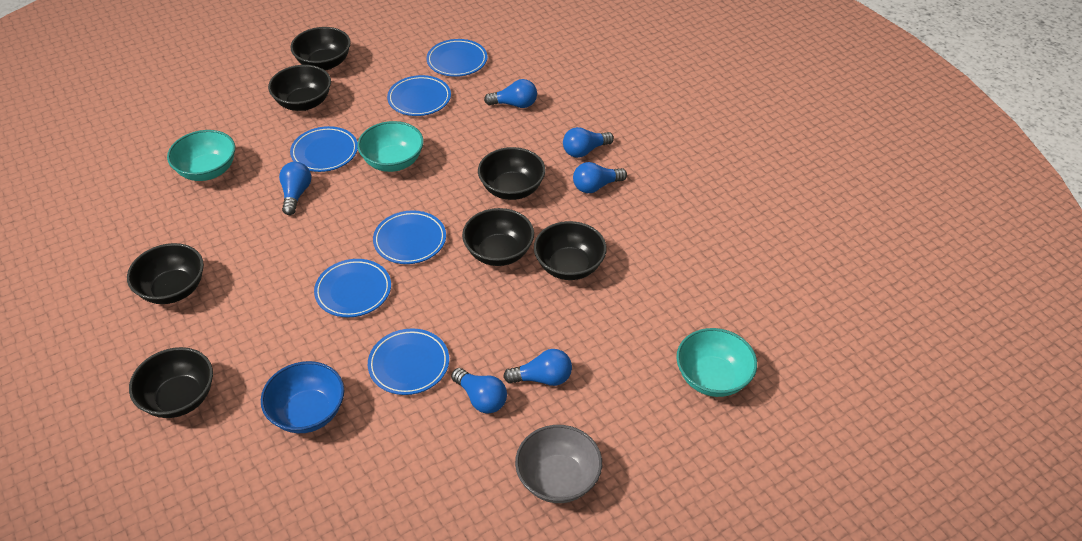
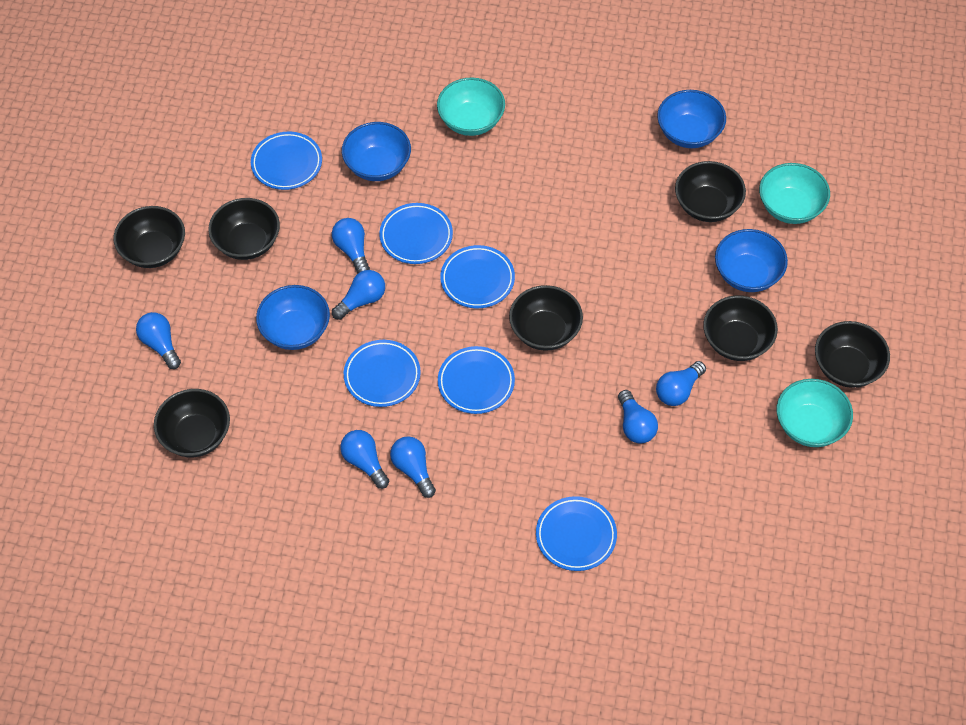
blue bowl: [261,361,344,433] = 1 -> [256,285,330,350] [342,122,411,181] [657,90,726,148] [715,229,788,292] = 4
blue light bulb: [279,162,311,215] [451,368,507,414] [484,79,537,108] [503,349,572,386] [563,127,614,158] [573,162,627,193] = 6 -> [136,312,181,369] [332,218,370,273] [332,270,385,320] [340,430,389,489] [390,436,436,498] [618,390,658,444] [656,361,706,406] = 7
grey bowl: [515,425,602,503] = 1 -> none = 0

